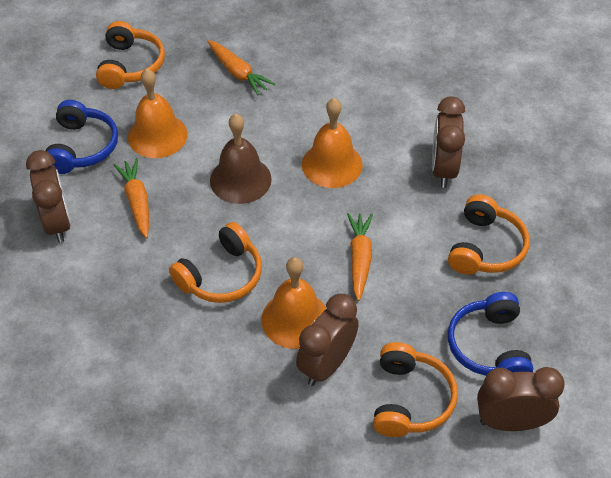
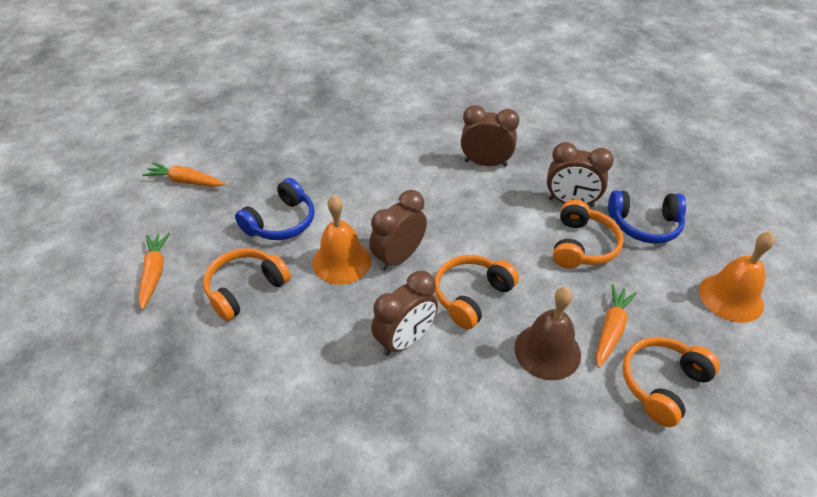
orange bell: [128,69,188,158] [261,257,326,349] [302,98,363,188] = 3 -> [312,195,371,285] [699,232,775,323] = 2

